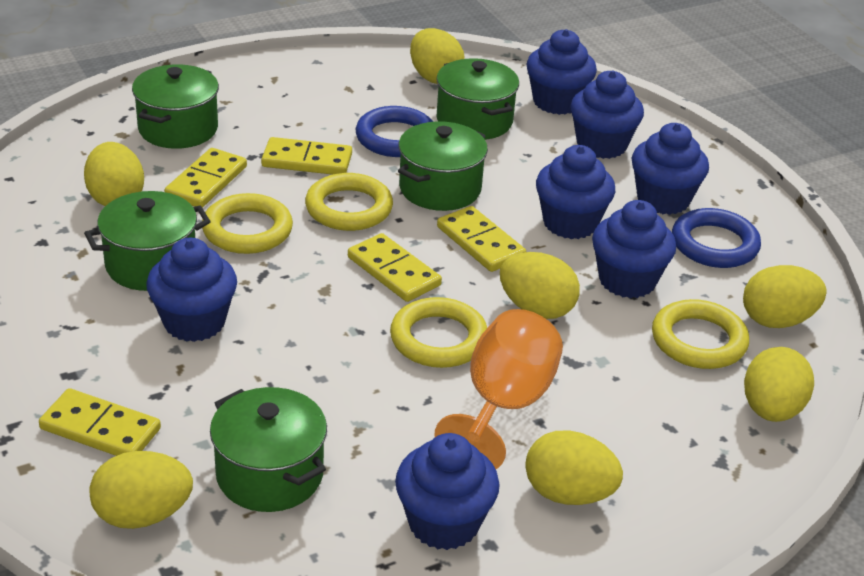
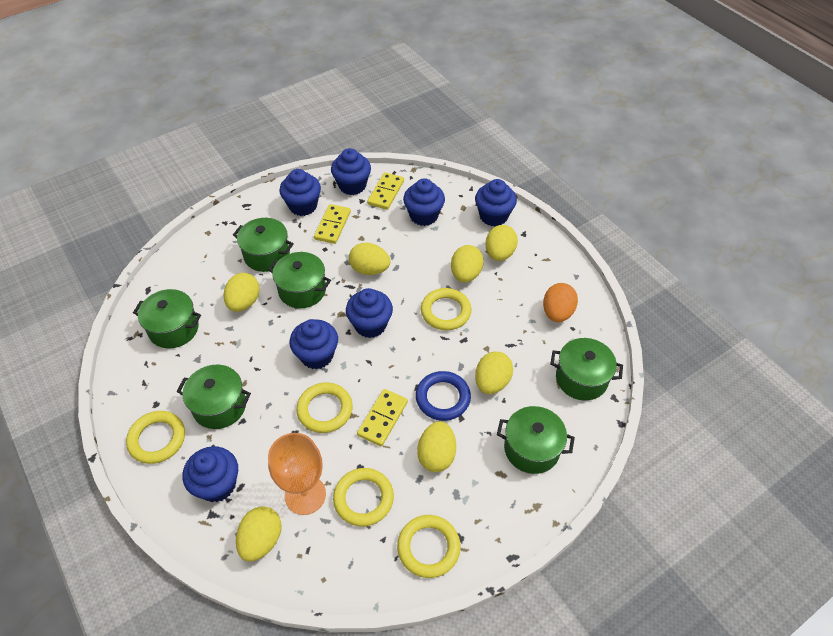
blue ring: [356,106,433,157] [672,208,761,268] = 2 -> [416,371,471,421] = 1
green pot: [84,191,211,291] [132,64,219,149] [210,387,327,512] [398,121,488,211] [437,58,519,140] = 5 -> [133,289,201,348] [177,365,251,429] [233,218,294,272] [268,252,331,308] [497,406,575,474] [550,338,623,401] = 6
orange egg: none = 0 -> [543,283,578,322] = 1
yellow domino: [39,388,161,456] [164,148,247,208] [261,137,352,175] [348,233,442,302] [437,206,526,272] = 5 -> [314,204,351,244] [357,389,408,446] [367,172,404,210] = 3
yellow ring: [202,193,293,254] [305,173,393,231] [390,297,487,368] [652,299,749,369] = 4 -> [126,411,185,464] [296,382,353,433] [333,468,394,526] [397,515,461,578] [421,288,471,330] = 5

